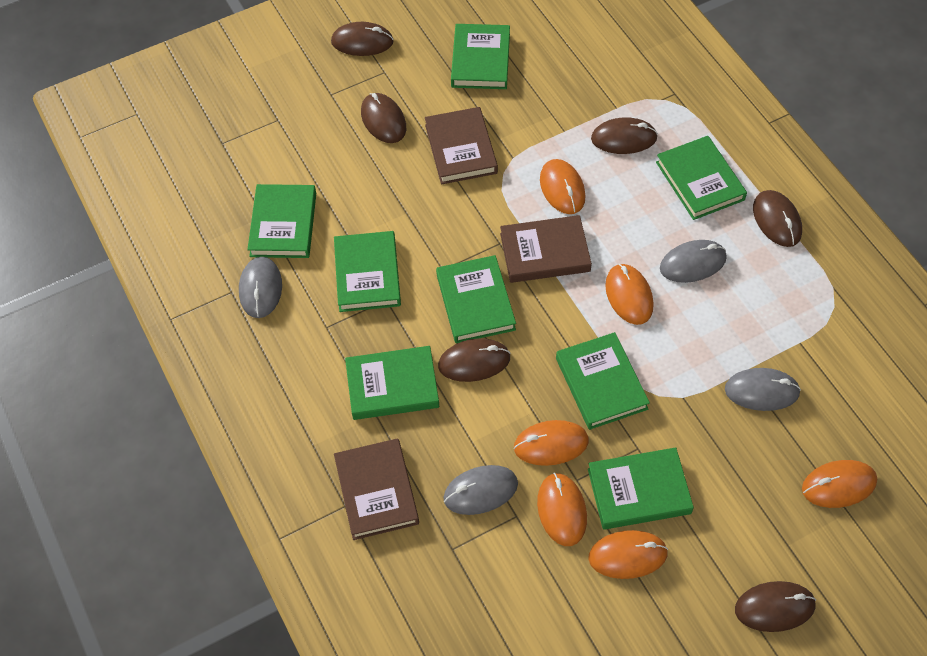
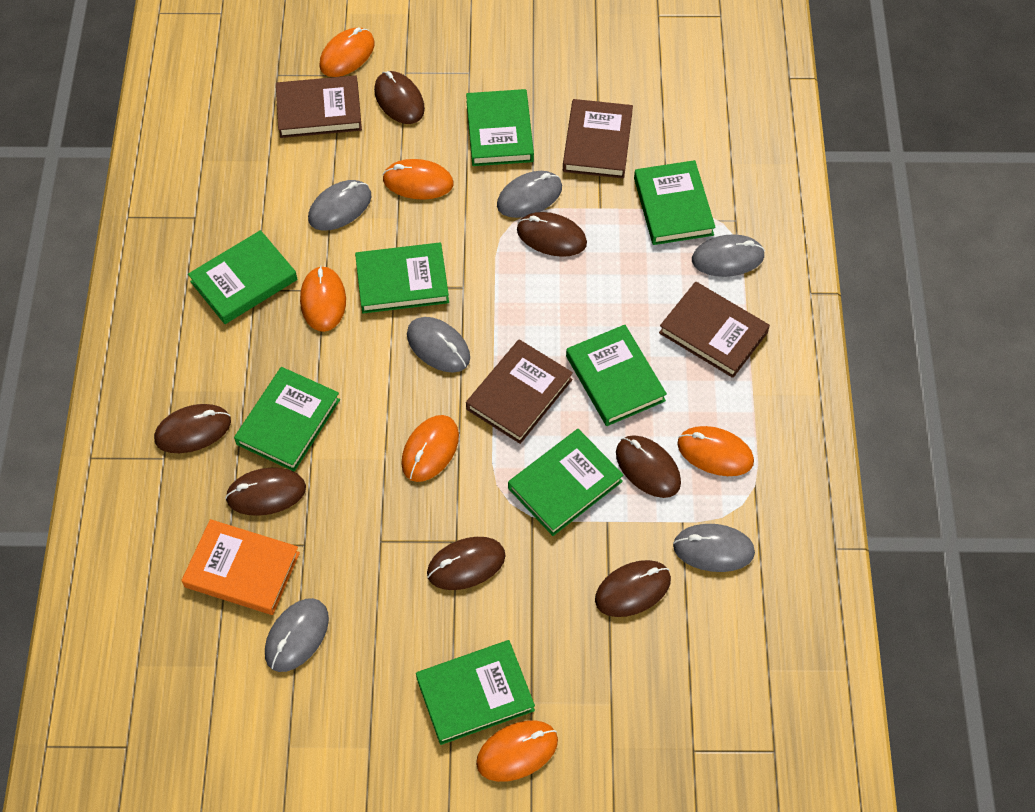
brown book: [334,438,419,540] [425,107,498,184] [500,215,592,283] = 3 -> [276,75,362,138] [466,339,573,444] [563,99,633,178] [659,282,770,378] = 4
brown mouse: [331,22,394,56] [361,93,406,143] [438,338,510,382] [591,117,658,154] [735,581,816,632] [753,190,802,247] = 6 -> [154,404,231,453] [225,468,306,516] [374,71,425,124] [427,537,506,590] [517,212,587,257] [595,560,671,617] [616,435,681,498] = 7
grey mouse: [239,257,282,318] [443,465,518,515] [660,240,727,283] [725,368,801,411] = 4 -> [265,598,329,672] [308,180,371,231] [407,317,470,373] [497,171,562,218] [673,524,755,572] [692,234,765,277] = 6
orange book: none = 0 -> [181,519,300,615] = 1

